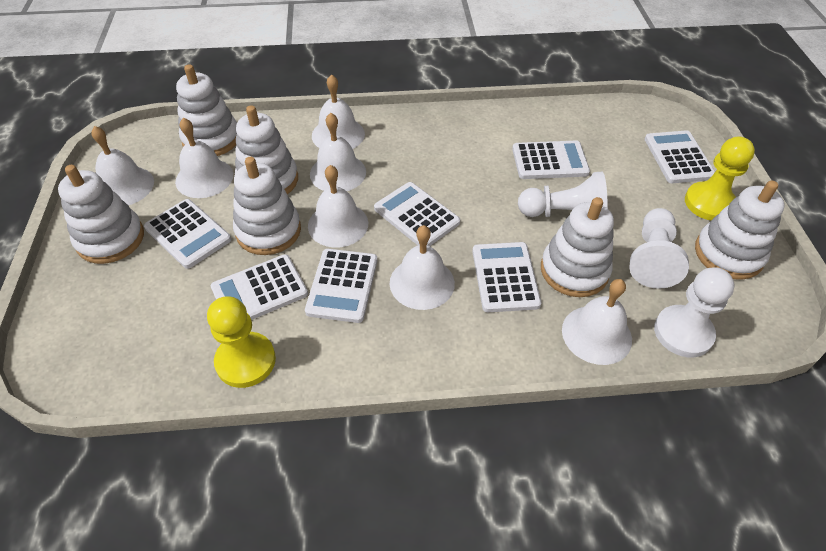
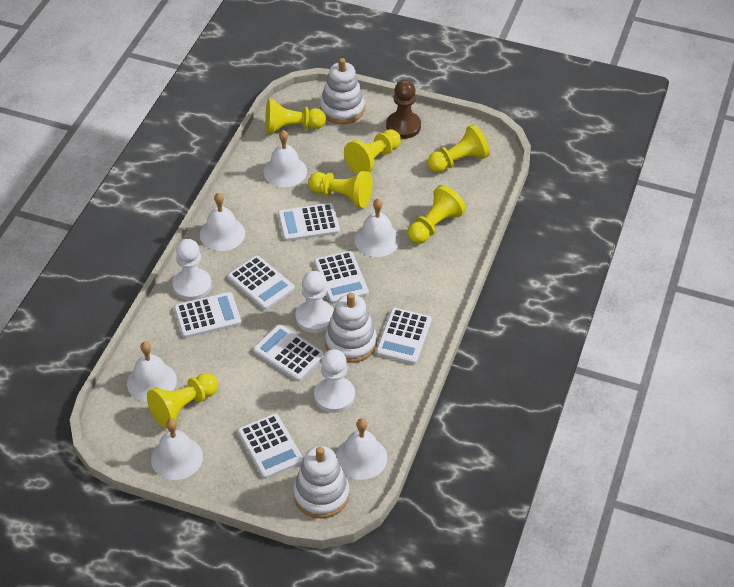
brown pawn: none = 0 -> [386,80,421,139] = 1
white bell: [91,126,154,205] [175,118,233,198] [308,165,368,247] [310,113,366,191] [312,74,365,149] [390,225,455,310] [562,279,632,365] = 7 -> [127,342,177,402] [151,419,203,480] [200,193,245,251] [263,130,307,187] [336,418,387,480] [354,199,400,257] = 6
white stacking toy: [58,165,144,264] [176,64,237,156] [233,157,301,255] [235,105,298,194] [541,197,614,297] [695,180,785,280] = 6 -> [293,446,349,519] [320,58,365,124] [325,293,377,363] = 3
yellow pawn: [207,297,276,388] [685,136,755,220] = 2 -> [147,373,218,428] [265,98,326,134] [308,171,373,208] [344,129,401,174] [408,185,466,244] [427,124,490,173] = 6

